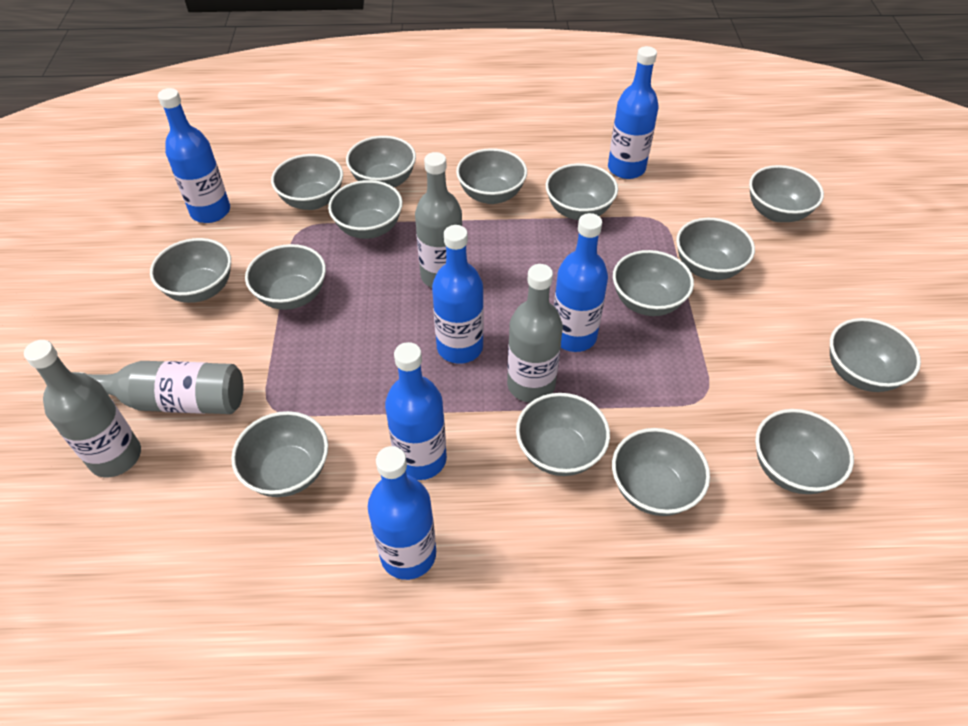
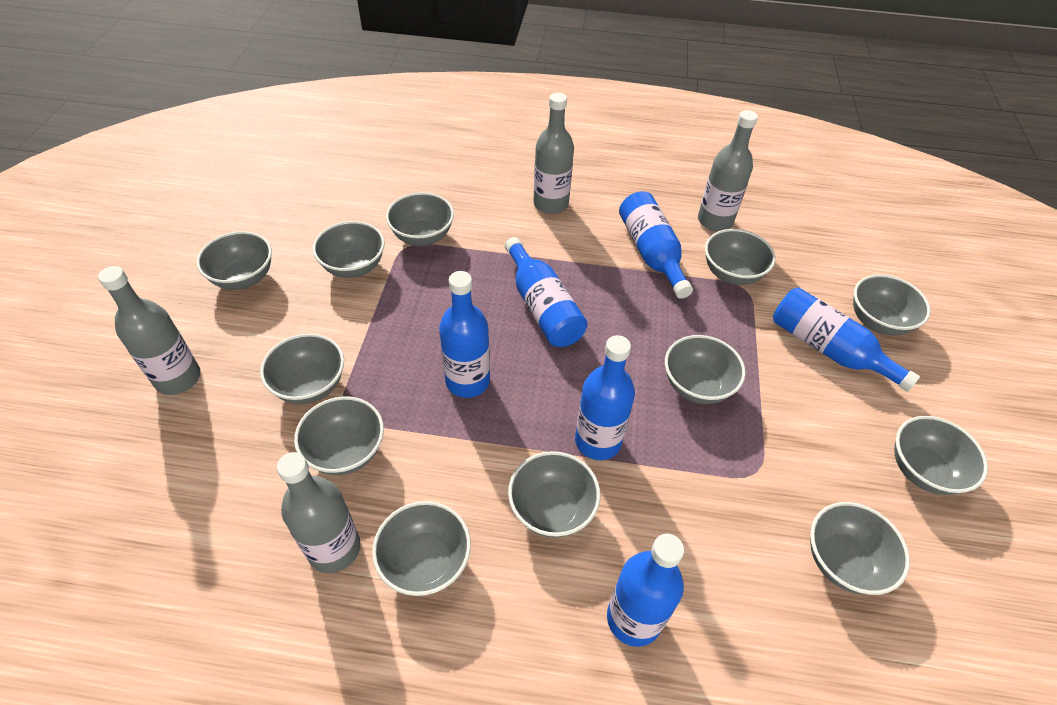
grey bowl: [150,238,231,303] [231,411,328,497] [245,244,326,310] [271,154,343,210] [328,180,403,239] [346,136,416,187] [456,148,527,204] [516,393,610,476] [546,163,618,220] [612,428,710,516] [613,250,694,316] [676,218,755,280] [749,165,824,222] [755,409,854,494] [830,318,921,392] = 15 -> [196,231,272,290] [260,334,344,404] [294,396,384,475] [313,221,385,278] [372,501,471,596] [386,192,454,246] [508,451,600,538] [665,335,746,404] [705,229,775,285] [810,502,910,595] [853,274,931,336] [894,416,988,495] = 12

